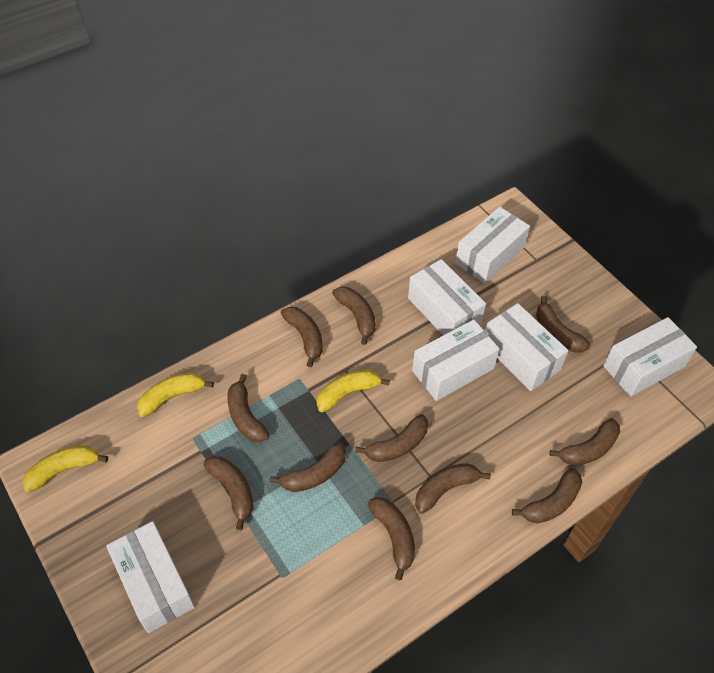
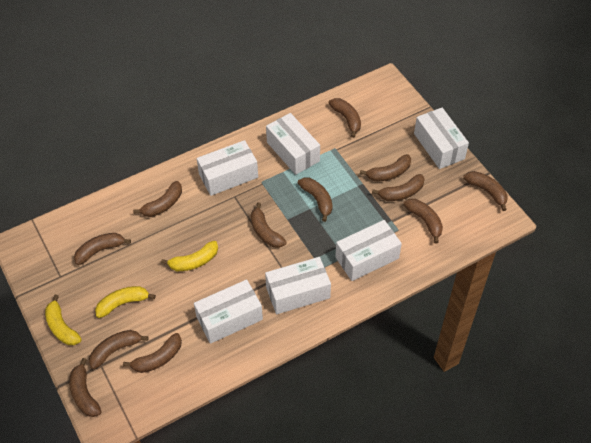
brown banana: [203,456,253,530] [227,374,269,442] [270,442,346,492] [280,307,323,367] [332,287,376,345] [355,414,428,462] [368,497,415,580] [415,463,491,514] [512,468,582,523] [536,296,590,352] [549,418,620,466] = 11 -> [69,358,101,417] [74,233,131,265] [89,330,149,369] [123,333,182,373] [133,181,182,217] [251,202,287,248] [298,177,333,222] [329,98,361,138] [360,154,411,181] [372,174,425,201] [403,199,443,244] [463,171,508,211] = 12

